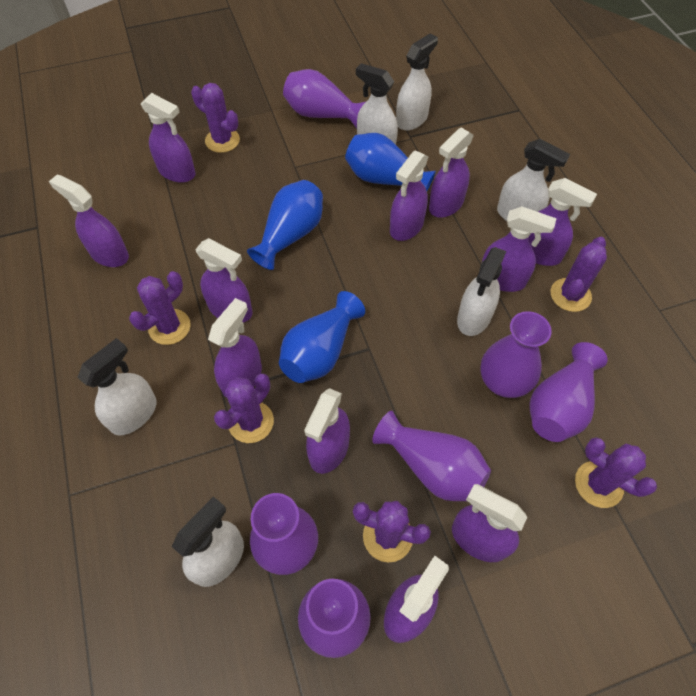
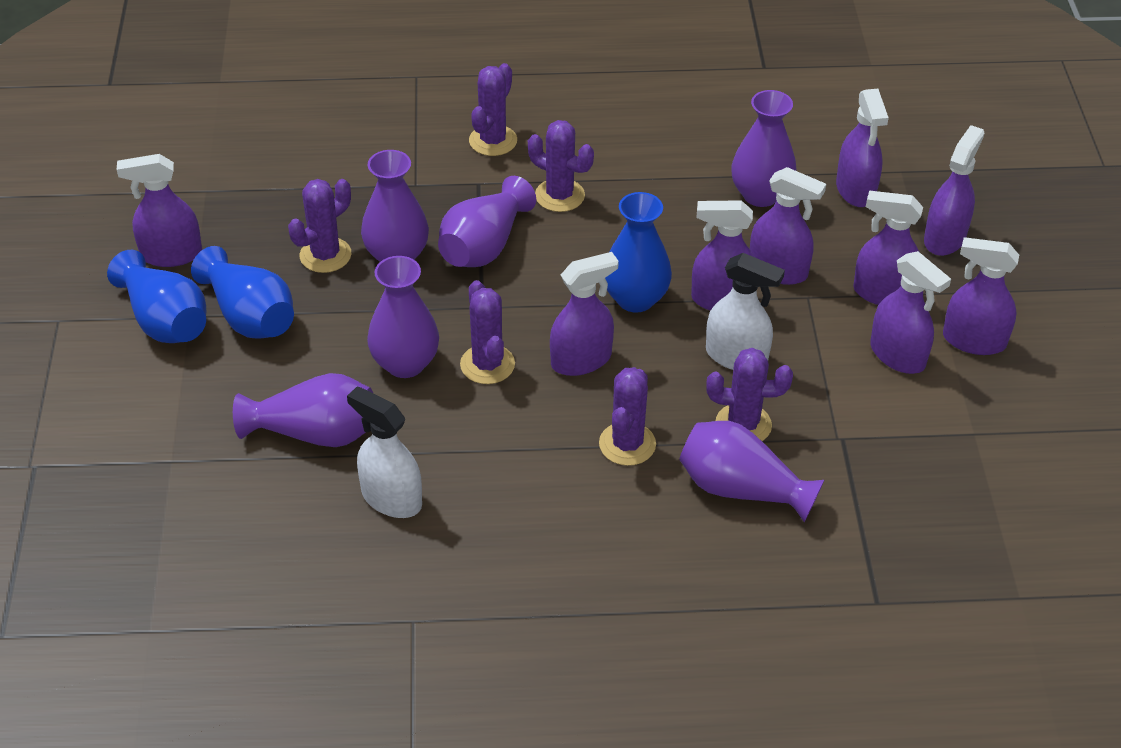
purple spray bottle: [49,175,129,267] [141,93,196,183] [195,238,253,322] [208,298,262,398] [304,388,350,474] [384,556,449,643] [390,150,429,241] [429,128,474,218] [452,484,527,562] [482,207,557,292] [529,178,597,266] = 11 -> [117,154,202,267] [550,252,619,376] [691,200,755,311] [750,167,826,285] [836,89,889,207] [854,191,923,305] [870,251,951,374] [924,125,985,256] [943,237,1019,355] = 9
white spray bottle: [77,338,157,436] [171,496,244,587] [356,63,398,144] [396,34,438,130] [457,247,506,336] [497,139,570,221] = 6 -> [347,386,422,518] [706,253,785,370] = 2

